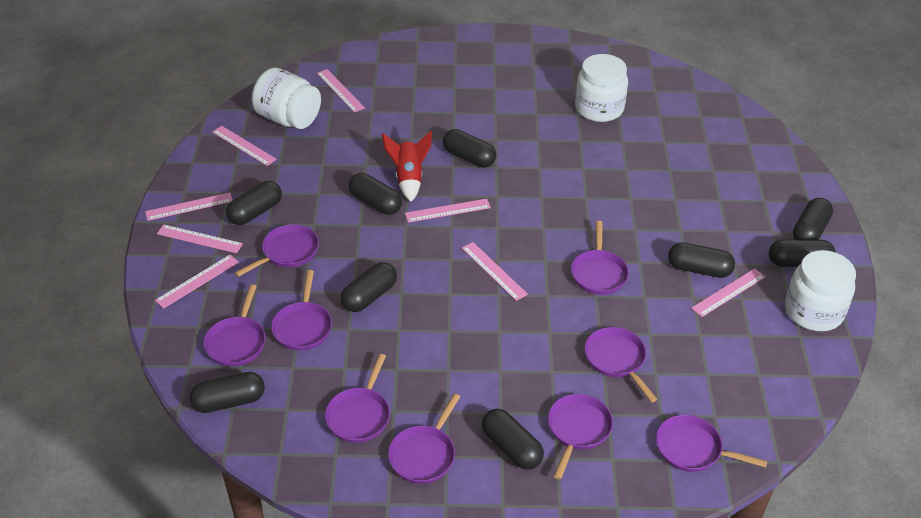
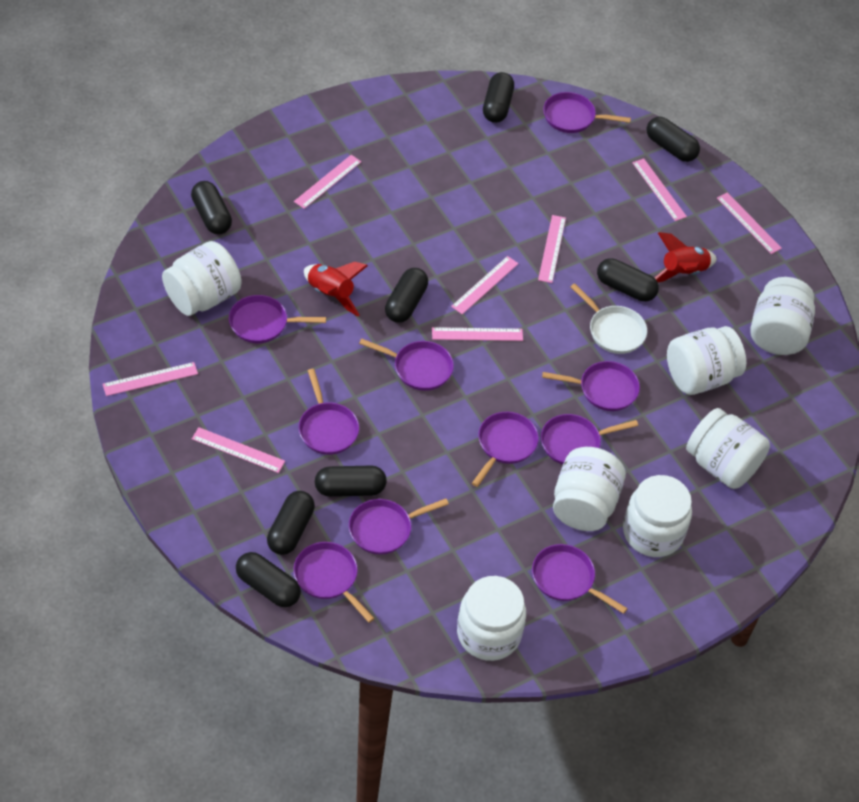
black capsule: [189,372,265,413] [226,181,282,225] [341,262,397,312] [349,173,402,215] [443,129,496,168] [482,409,544,470] [668,242,735,278] [769,240,836,267] [793,198,833,240] = 9 -> [191,181,232,234] [236,552,301,607] [267,491,315,555] [315,466,387,497] [385,268,428,323] [483,72,514,123] [597,258,659,302] [646,117,700,162] = 8
purple pan: [203,284,265,367] [235,224,319,277] [271,270,332,351] [325,354,390,443] [388,393,460,484] [548,394,613,480] [571,221,629,295] [584,327,657,402] [656,415,767,472] = 9 -> [229,295,326,343] [294,542,375,623] [299,369,359,455] [349,499,449,555] [359,338,454,391] [472,412,539,487] [532,544,628,614] [541,414,638,465] [542,361,640,411] [543,92,631,133] = 10
red rocket: [382,131,432,202] = 1 -> [304,262,368,316] [655,232,717,282] = 2
white jar: [252,67,321,129] [575,54,628,122] [785,250,856,331] = 3 -> [162,241,242,316] [457,576,526,661] [553,447,626,531] [623,475,692,557] [667,326,746,395] [686,408,770,489] [750,277,815,355] = 7
white pan: none = 0 -> [570,283,647,354] = 1

